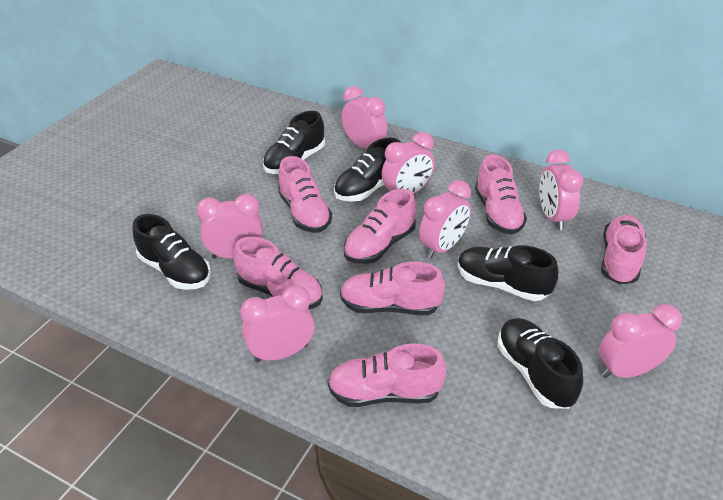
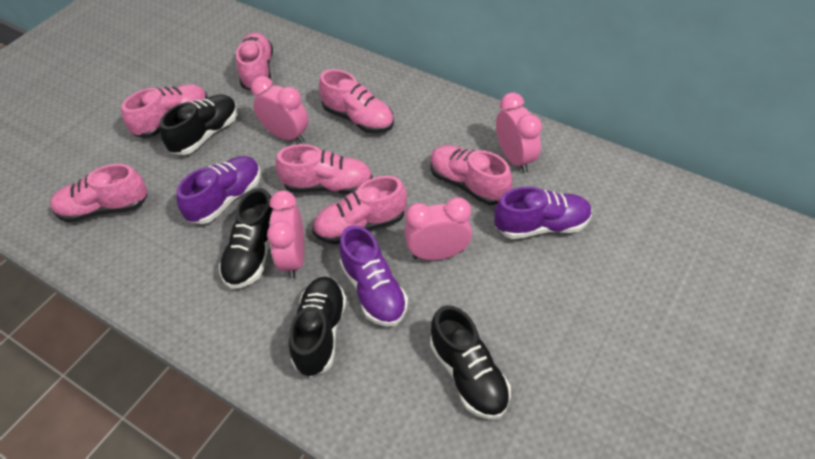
black shoe: [132,214,211,290] [263,111,325,174] [334,138,401,202] [458,245,558,301] [497,318,583,409] = 5 -> [160,95,238,155] [219,188,273,289] [289,277,347,377] [430,305,511,420] = 4
pink clock: [197,194,263,259] [240,285,315,362] [341,86,387,148] [381,132,435,195] [419,180,471,259] [539,150,583,230] [599,304,682,378] = 7 -> [251,76,309,143] [267,190,304,279] [405,197,472,260] [496,92,542,173] = 4
purple shoe: none = 0 -> [177,156,261,224] [339,225,408,327] [494,186,592,239] = 3

